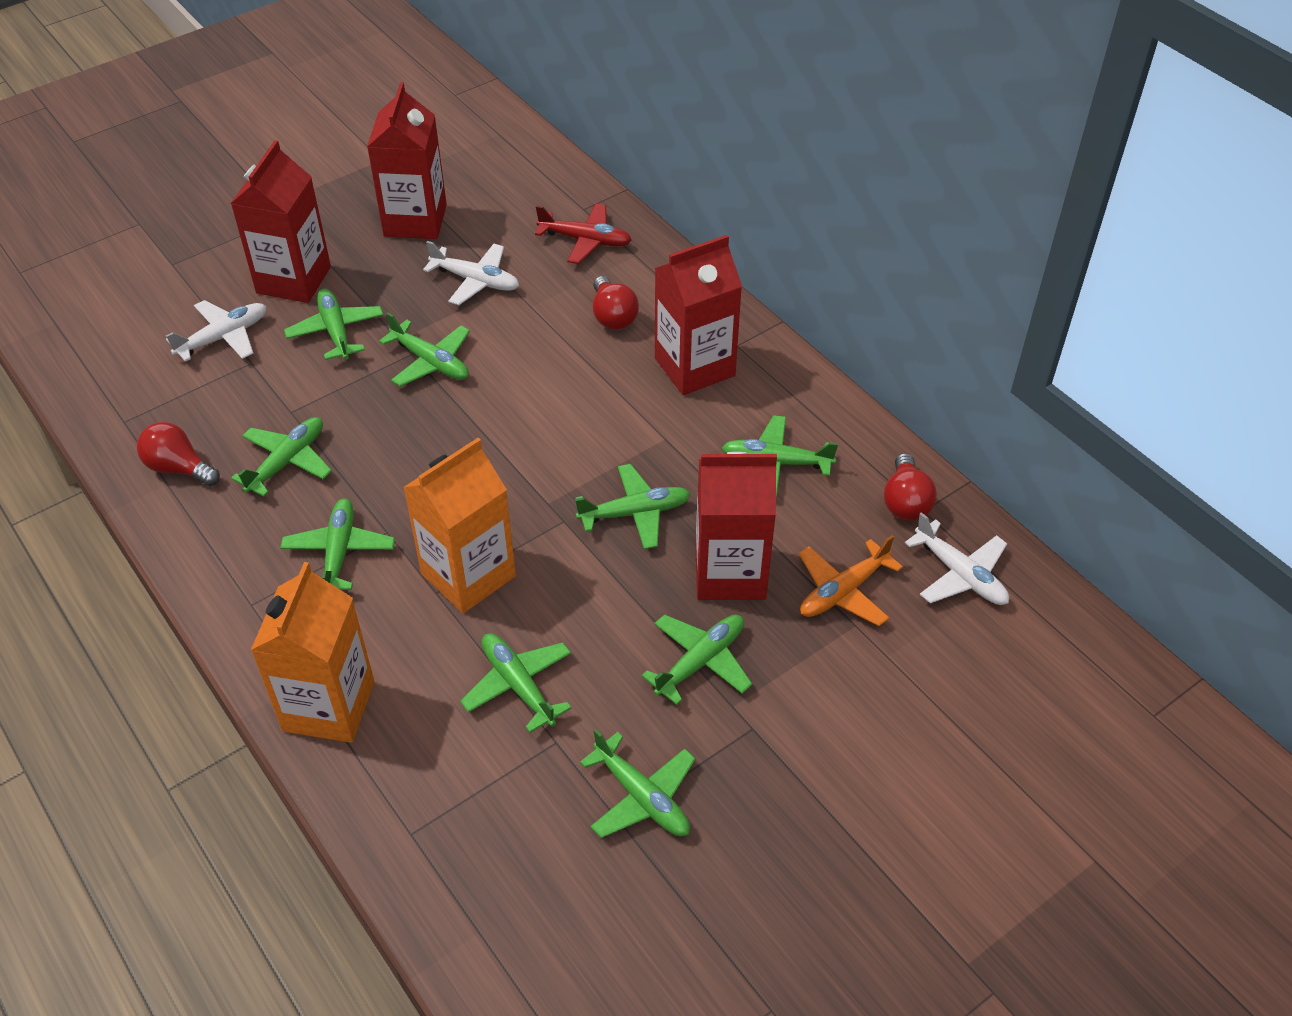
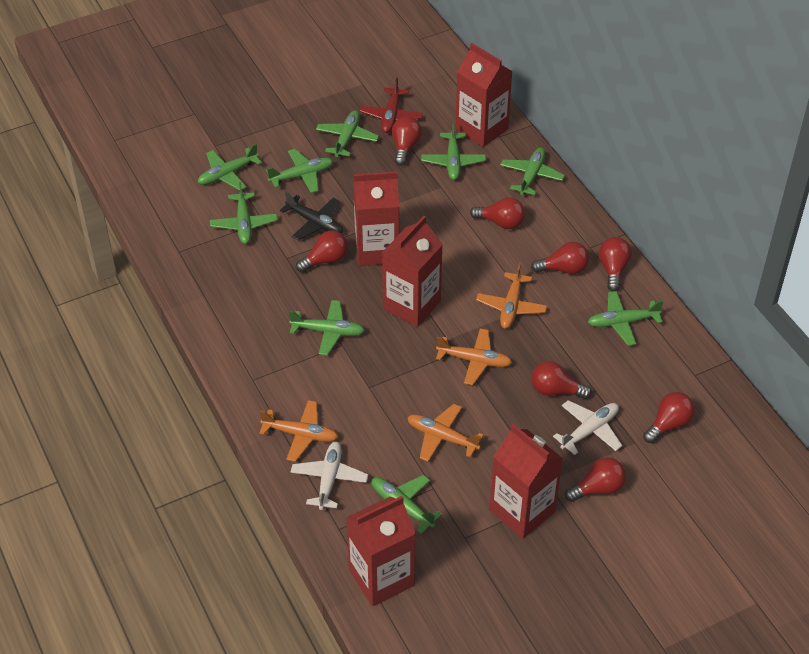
black plane: none = 0 -> [280,191,343,241] = 1
orange carton: [251,562,374,743] [403,438,516,613] = 2 -> none = 0
orange plane: [799,535,903,626] = 1 -> [259,400,338,462] [407,404,484,462] [436,329,512,385] [476,263,547,329] = 4
red carton: [230,140,331,303] [367,82,447,239] [655,235,742,395] [695,452,777,600] = 4 -> [346,496,416,606] [353,171,399,266] [382,216,443,327] [455,43,513,147] [490,424,563,539] = 5
red light bulb: [137,422,220,486] [593,276,639,330] [884,453,937,521] = 3 -> [296,231,348,272] [392,116,422,166] [470,197,525,229] [531,242,589,274] [532,361,592,399] [565,457,626,502] [599,237,631,291] [643,392,695,443] = 8
white plane: [166,300,267,362] [423,241,519,305] [905,512,1009,605] = 3 -> [291,441,368,510] [553,400,623,455] = 2

